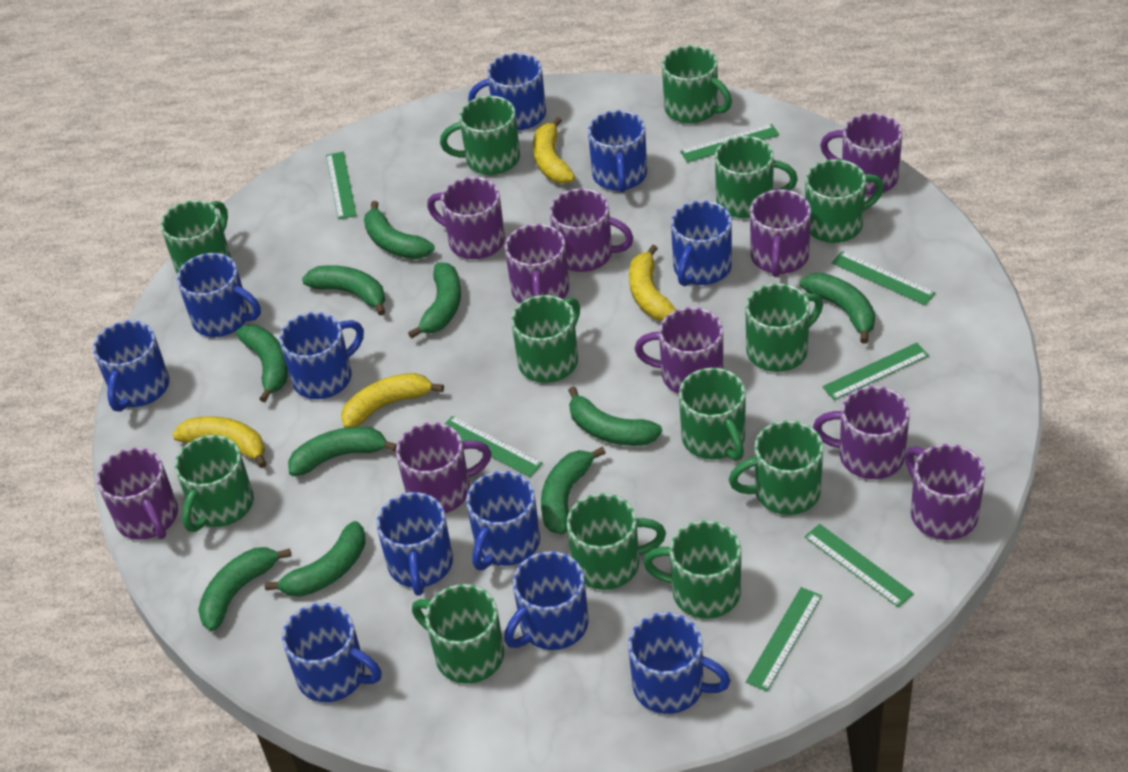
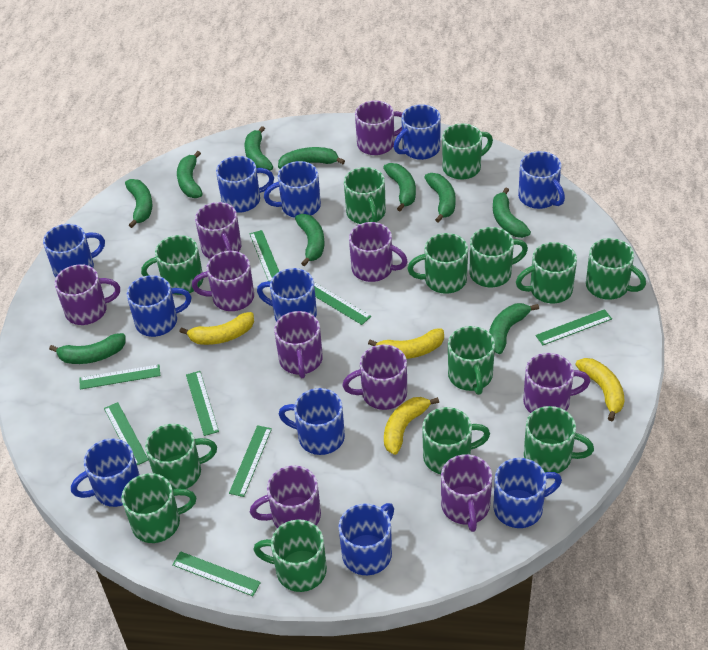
green ruler: [326,151,357,219] [445,416,543,477] [680,124,779,163] [746,587,822,691] [805,524,914,608] [822,343,929,400] [832,251,935,305] = 7 -> [79,365,160,389] [104,402,149,465] [172,551,261,596] [186,371,219,436] [229,425,272,497] [249,230,279,281] [314,282,371,325] [535,309,612,345] = 8

